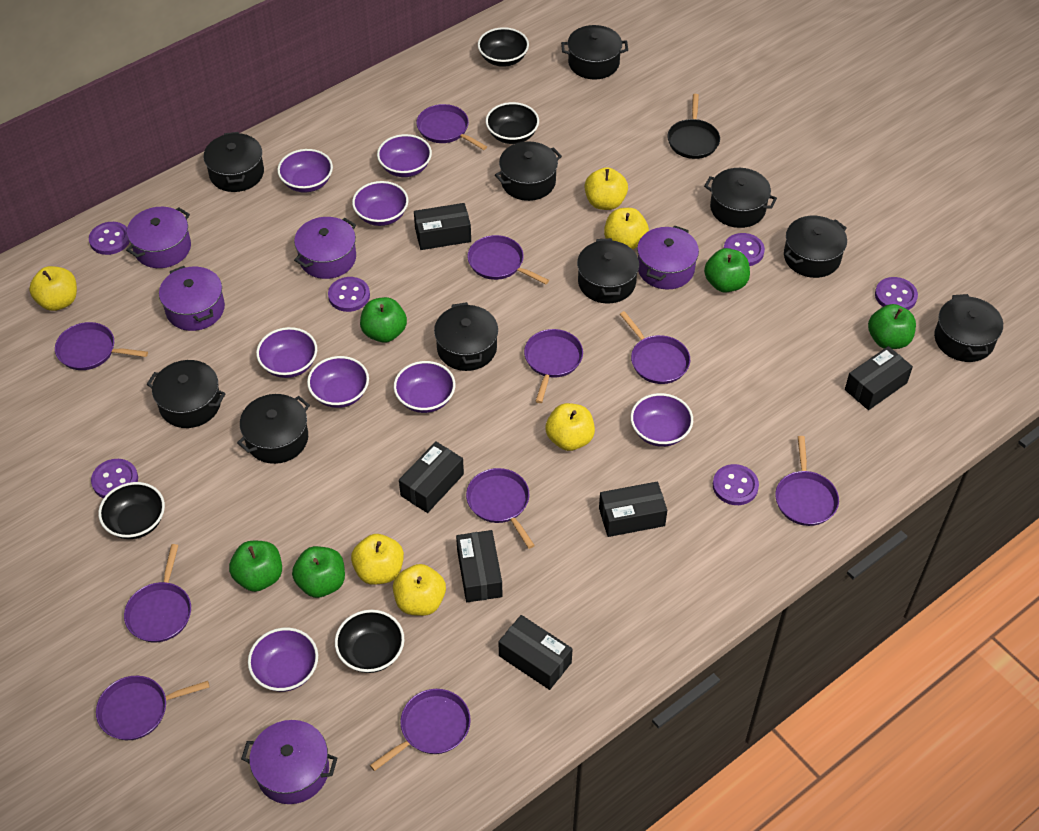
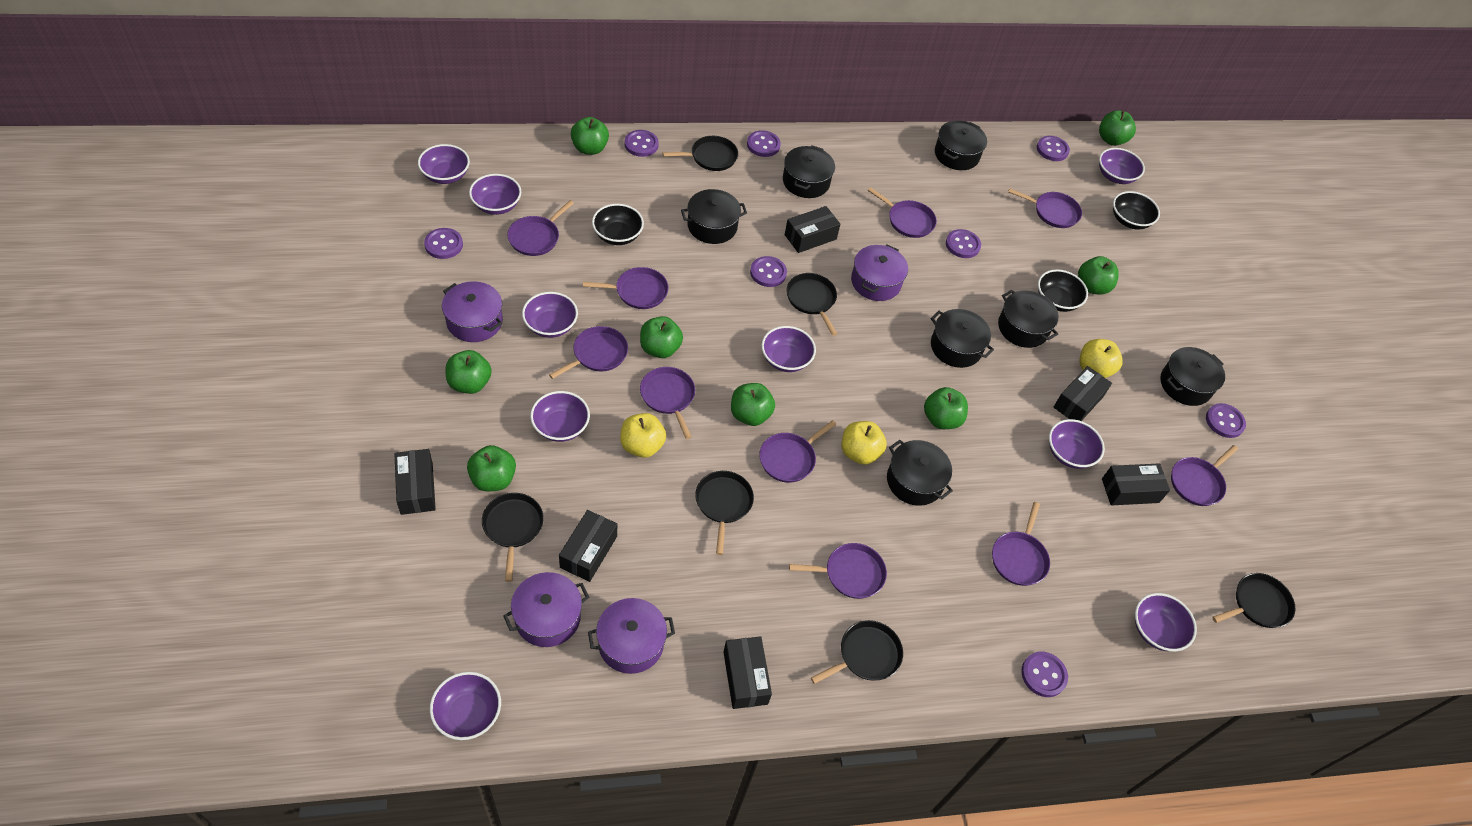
black bowl: [98,482,165,539] [335,610,405,673] [478,27,529,67] [486,102,539,144] = 4 -> [592,204,644,245] [1038,269,1088,312] [1113,191,1160,230] = 3
black pan: [667,94,720,159] = 1 -> [482,493,544,582] [663,136,738,171] [695,471,754,555] [786,273,837,336] [811,620,903,684] [1212,573,1295,628] = 6
black pot: [146,360,226,428] [204,132,264,192] [237,394,310,464] [434,302,498,371] [495,141,562,201] [561,25,628,80] [577,238,639,303] [704,168,777,228] [784,216,847,278] [934,294,1003,362] = 10 -> [681,189,747,244] [783,145,835,198] [887,440,953,506] [931,309,994,368] [935,120,987,170] [998,290,1059,348] [1160,347,1225,406] = 7
green apple: [229,541,282,592] [292,546,345,598] [360,297,407,343] [704,248,750,293] [868,304,916,349] = 5 -> [446,350,492,394] [467,445,516,491] [571,117,609,155] [640,316,683,358] [731,383,775,426] [924,387,968,429] [1078,256,1119,294] [1099,110,1136,146] = 8
purple bowl: [248,628,318,692] [256,327,317,378] [277,149,333,192] [307,356,369,408] [352,181,408,226] [377,134,432,177] [394,361,455,413] [630,393,693,447] = 8 -> [418,144,470,184] [430,672,501,740] [469,174,521,215] [522,292,578,338] [530,391,590,442] [762,326,816,372] [1049,419,1105,469] [1099,148,1145,184] [1135,593,1197,651] = 9
purple button: [89,222,130,255] [91,459,138,498] [328,277,370,312] [713,464,759,505] [724,233,765,266] [875,277,918,310] = 6 -> [424,228,463,259] [624,130,659,157] [747,130,781,157] [750,256,787,287] [946,229,981,258] [1021,651,1068,697] [1037,136,1070,161] [1206,403,1246,438] = 8
purple pot: [126,207,191,268] [159,266,225,331] [241,720,337,804] [294,217,356,279] [637,226,699,289] = 5 -> [442,281,503,342] [503,572,589,647] [588,598,675,674] [851,245,908,301] = 4
yellow apple: [29,266,77,311] [351,534,404,585] [393,564,446,616] [546,403,595,451] [584,167,628,210] [604,208,649,250] = 6 -> [620,413,666,458] [842,421,887,465] [1079,339,1123,378] = 3

